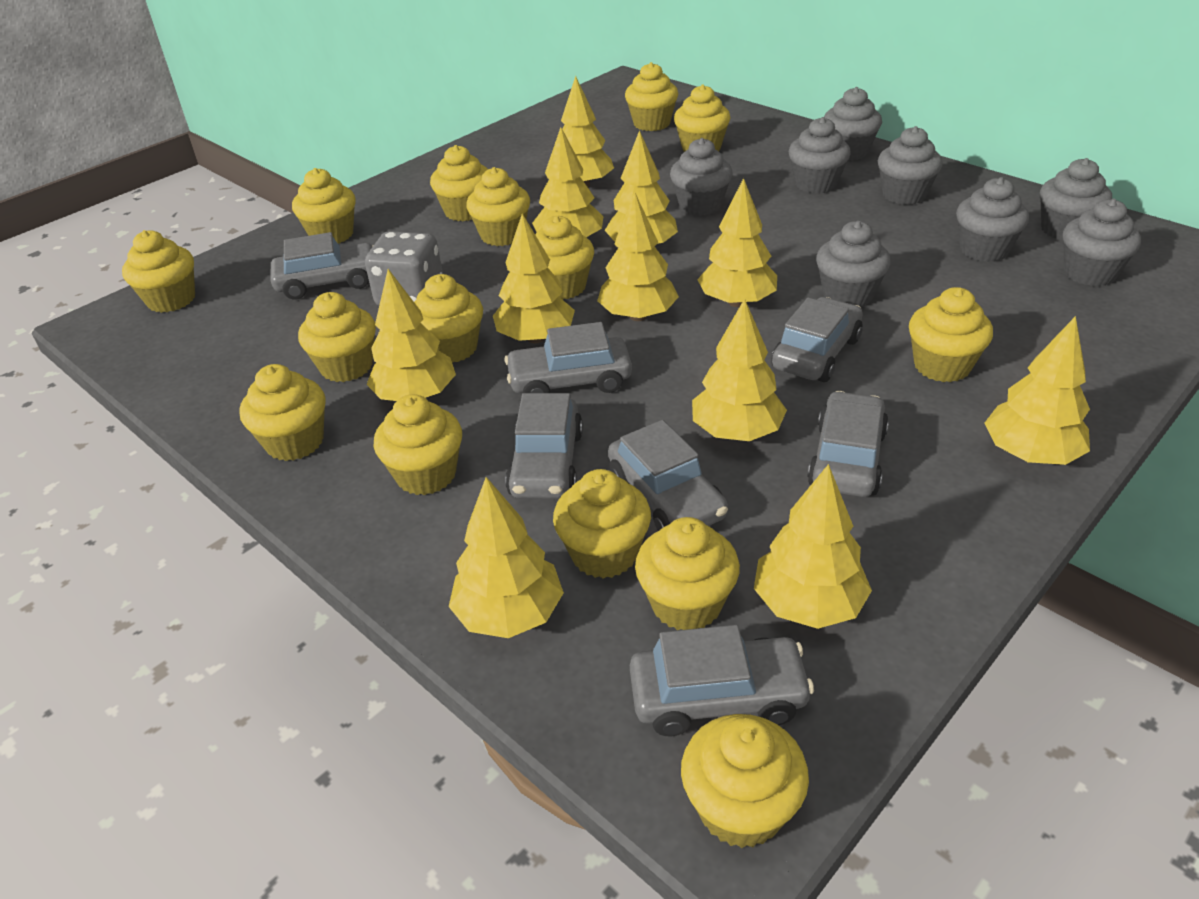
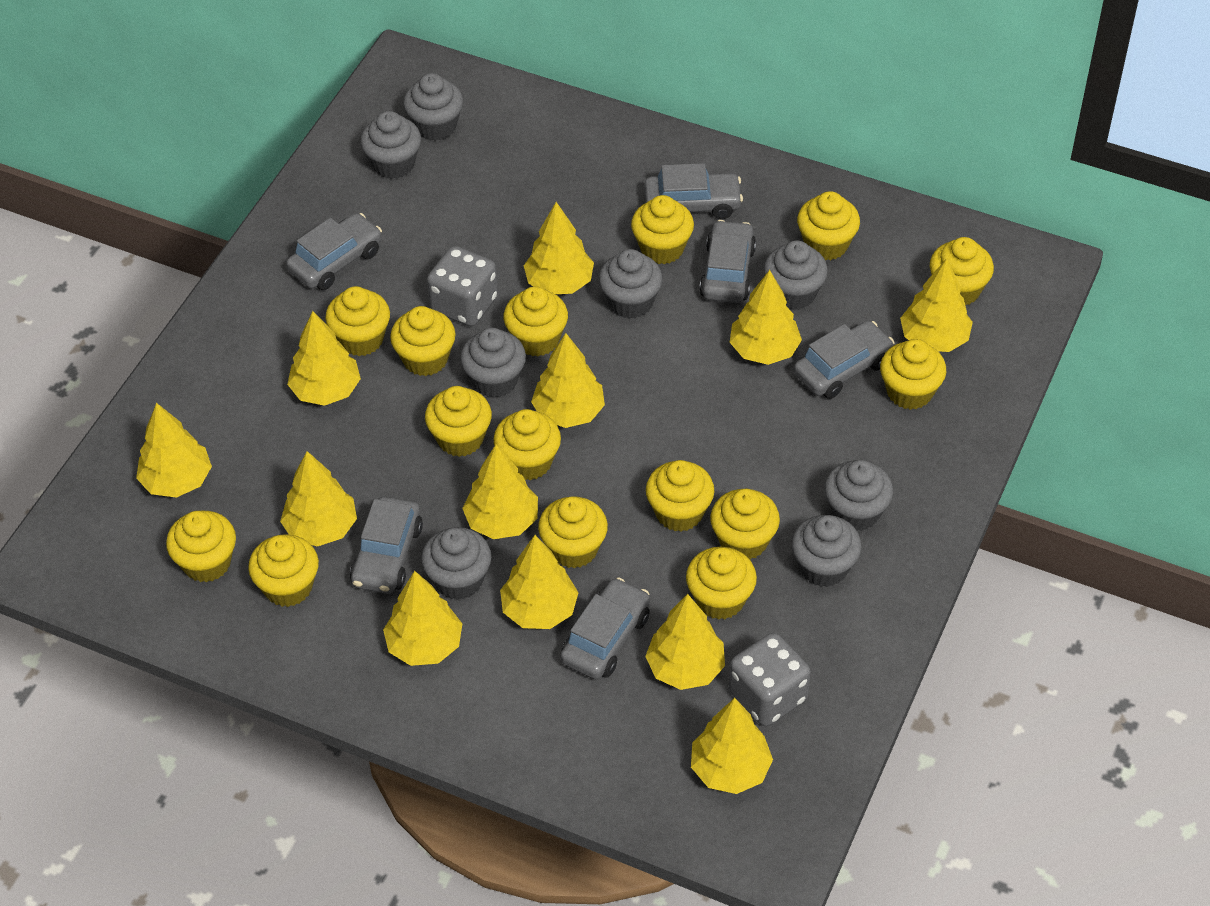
grey car: [271,232,374,300] [504,322,632,393] [505,393,583,499] [608,420,728,531] [630,625,814,736] [771,297,863,382] [807,391,889,497] = 7 -> [286,213,382,290] [350,497,423,594] [560,578,650,679] [644,163,743,219] [699,220,756,303] [794,321,895,399] = 6
grey dice: [365,231,443,306] = 1 -> [427,246,498,326] [729,633,811,726] = 2
yellow tree: [366,269,456,401] [449,477,564,638] [493,214,575,343] [532,127,603,237] [555,76,614,187] [597,193,679,321] [605,130,678,244] [692,299,787,441] [697,178,777,307] [754,464,872,629] [984,316,1090,465] = 11 -> [136,403,212,498] [280,451,357,546] [287,311,361,406] [383,571,462,666] [462,444,538,539] [500,535,579,629] [523,202,594,294] [531,333,605,428] [645,594,725,690] [691,698,773,794] [730,270,802,365] [900,258,973,352] = 12

